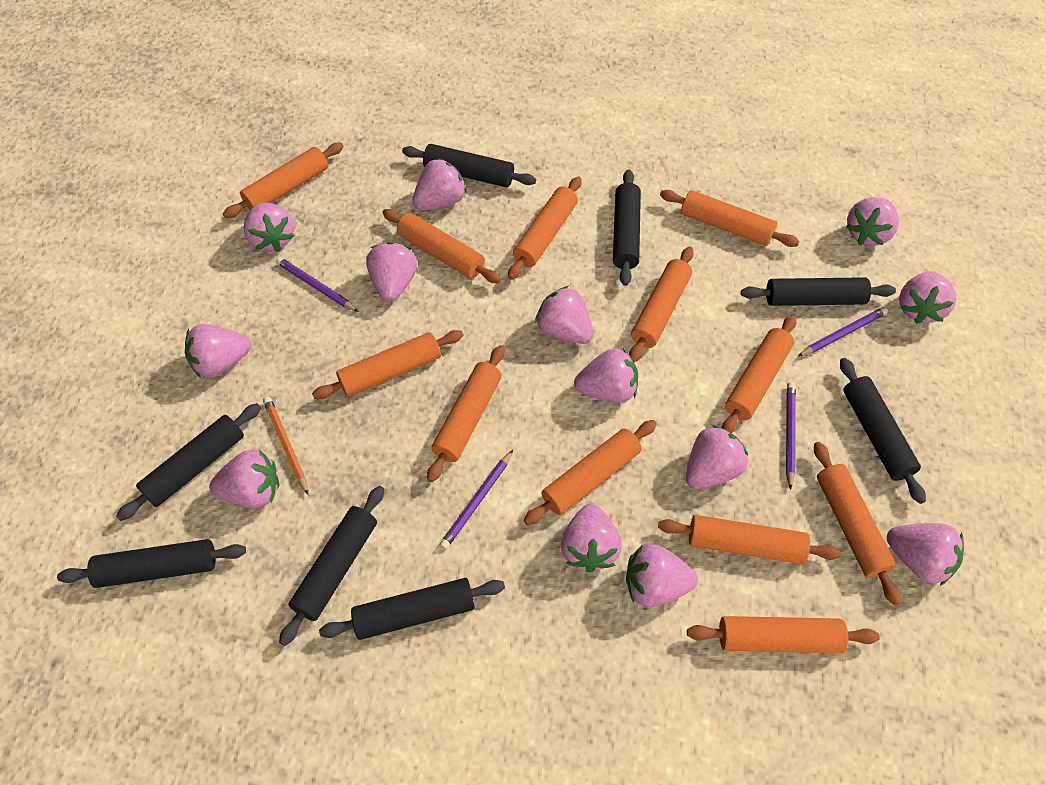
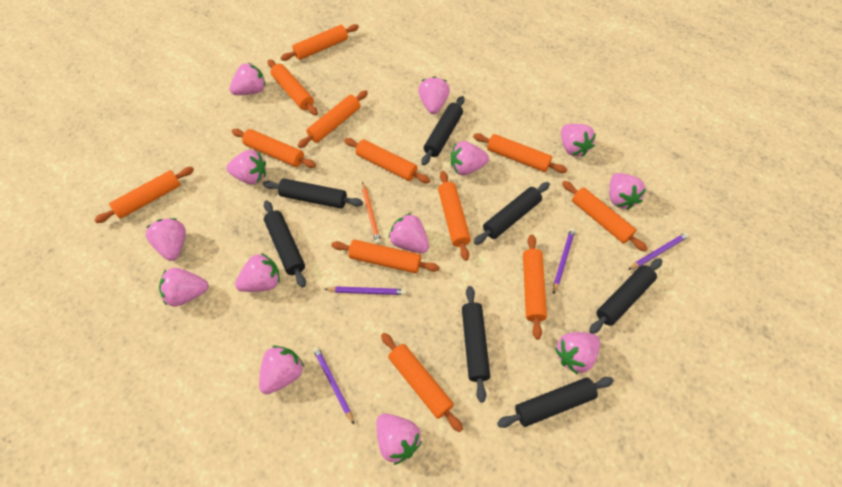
black rolling pin: [57,539,246,588] [116,403,261,521] [279,486,384,646] [319,578,505,640] [402,144,536,187] [613,170,641,286] [741,277,896,306] [840,358,926,504] = 8 -> [263,179,363,208] [264,200,306,288] [422,96,464,166] [462,286,490,403] [474,182,550,245] [497,377,614,428] [589,258,662,334] = 7

